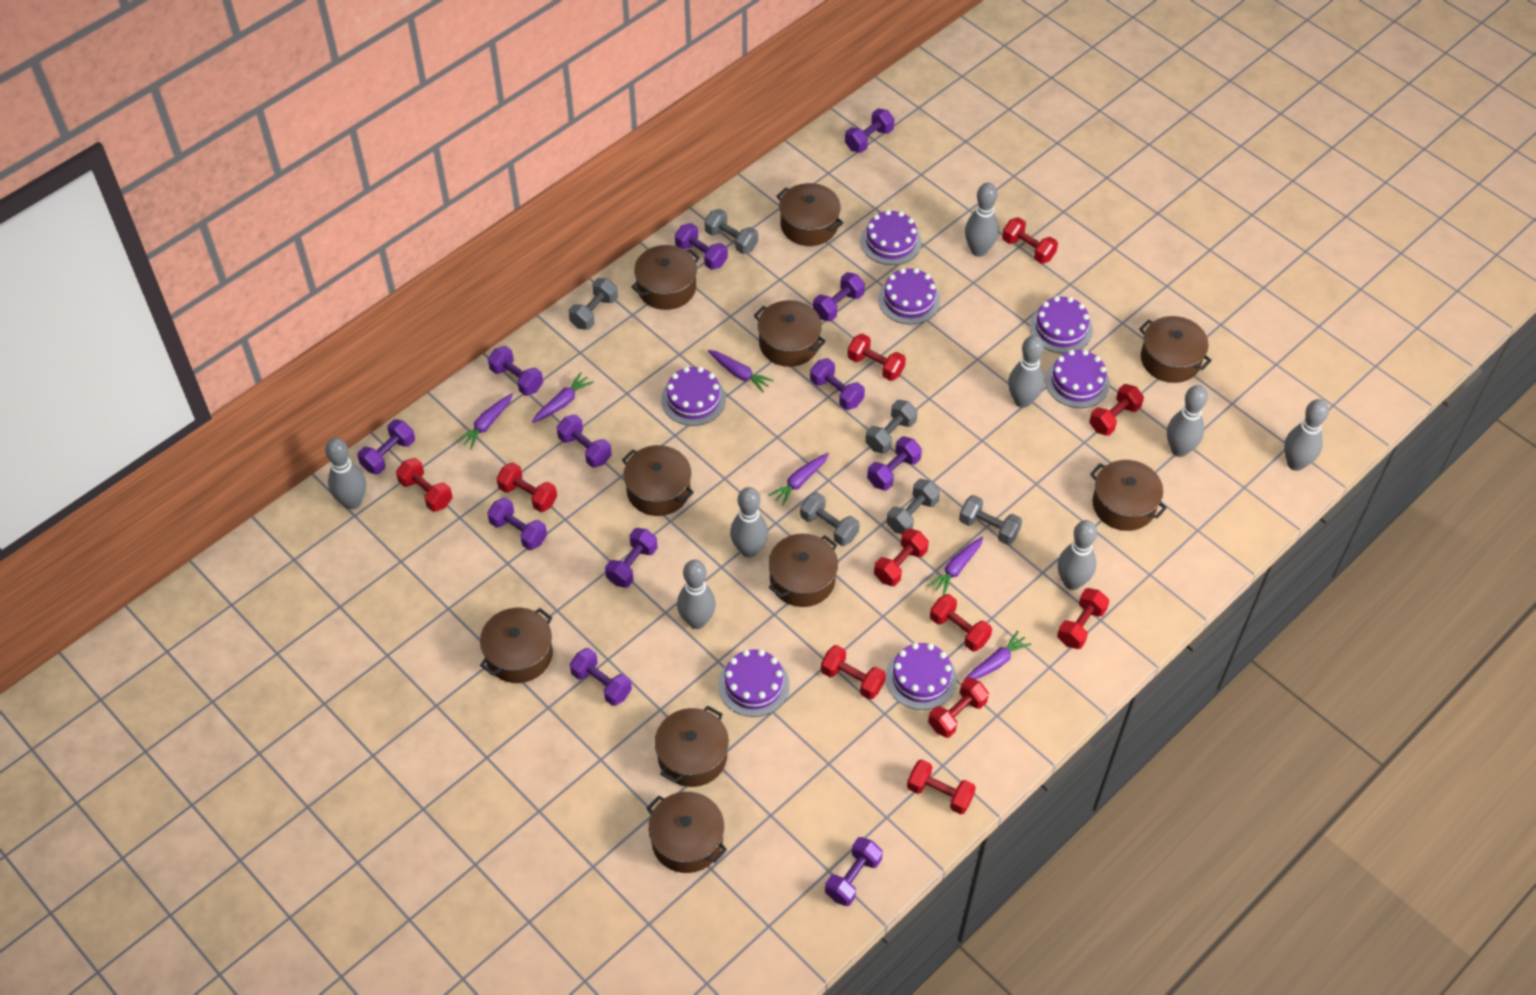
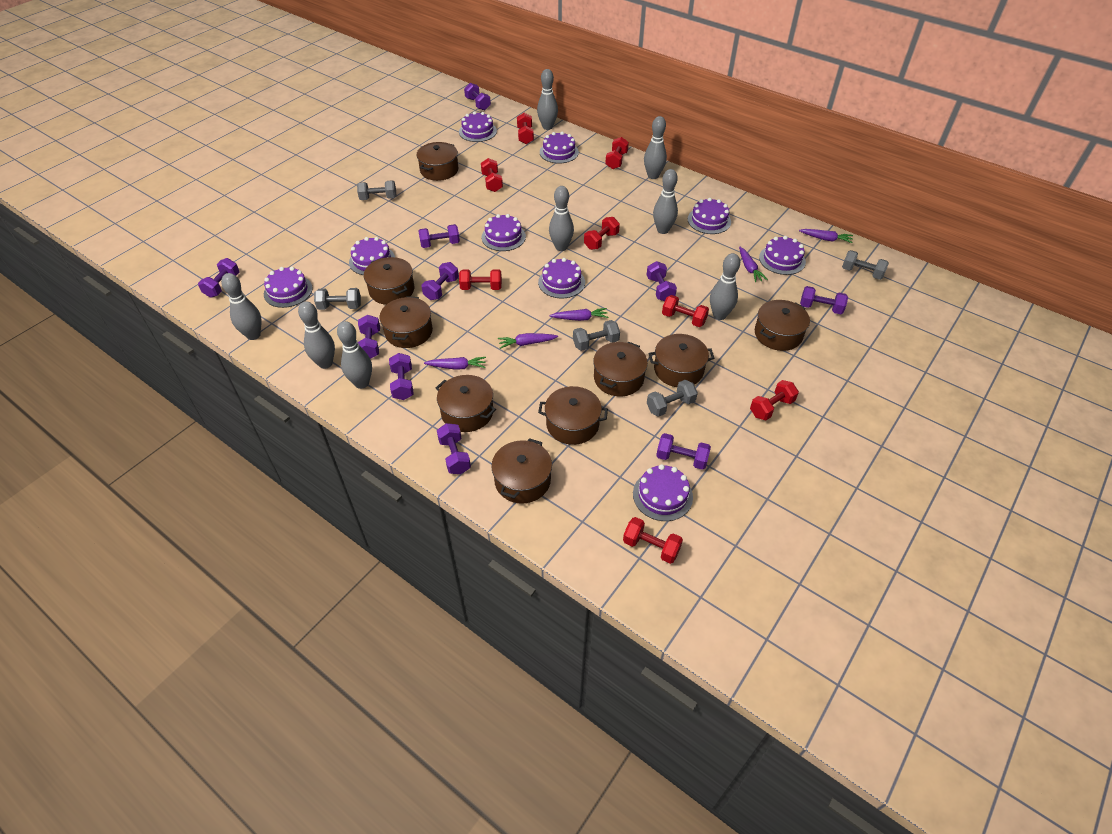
brown pot: [480,608,553,683] [622,445,694,516] [631,245,700,310] [646,792,727,873] [655,706,729,787] [754,300,826,367] [768,534,838,607] [776,183,844,246] [1090,460,1167,531] [1139,316,1212,383] = 10 -> [364,257,414,305] [380,296,433,348] [416,142,458,181] [436,375,496,432] [491,438,552,504] [538,386,608,445] [593,342,648,396] [649,334,714,387] [755,300,810,351] = 9
grey dumbbell: [569,278,618,330] [704,209,758,254] [800,492,860,546] [865,400,918,454] [886,479,940,534] [959,495,1022,545] = 6 -> [314,288,361,310] [357,180,396,200] [573,320,620,351] [647,380,698,417] [842,250,889,280] = 5
purple cake: [661,367,726,426] [718,649,790,717] [861,210,922,265] [878,268,940,324] [886,643,957,710] [1030,296,1093,354] [1045,349,1110,408] = 7 -> [264,267,313,308] [349,237,395,275] [459,111,497,142] [481,214,526,251] [538,258,585,298] [540,132,579,163] [633,464,693,521] [688,198,731,234] [759,236,806,275] = 9
purple carrot: [456,394,513,449] [532,372,594,423] [708,350,774,392] [769,453,829,506] [928,537,983,595] [965,631,1032,679] = 6 -> [424,357,486,370] [498,333,558,349] [550,308,608,321] [739,247,768,282] [799,229,853,243] = 5
purple dumbbell: [357,419,415,474] [487,497,547,550] [488,346,543,396] [557,415,612,468] [570,648,632,706] [605,528,658,588] [675,223,728,270] [810,358,865,410] [813,272,865,321] [825,837,883,906] [845,109,895,153] [867,436,922,491] = 12 -> [198,258,240,298] [358,315,380,359] [389,353,414,400] [419,224,460,248] [421,262,459,300] [437,423,471,474] [464,83,491,110] [646,261,677,301] [656,433,711,470] [800,286,848,314] = 10
red dumbbell: [396,458,453,512] [496,462,557,512] [821,645,886,700] [847,334,906,381] [874,529,929,586] [907,759,976,815] [928,677,989,738] [930,594,992,652] [1002,217,1058,264] [1057,588,1109,649] [1089,384,1144,436] = 11 -> [459,269,502,290] [481,158,503,192] [517,113,534,144] [584,217,620,250] [605,137,629,169] [623,517,683,564] [662,295,709,327] [750,380,799,420] = 8

